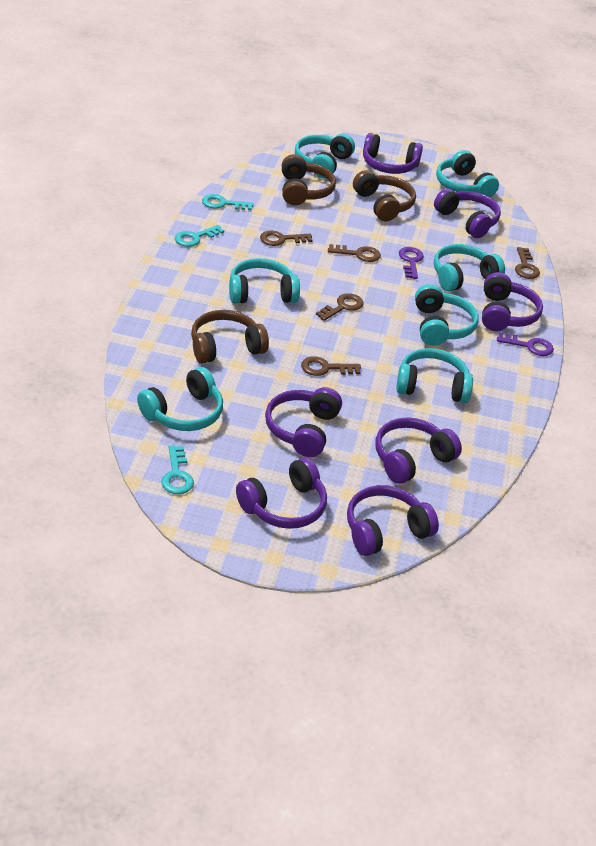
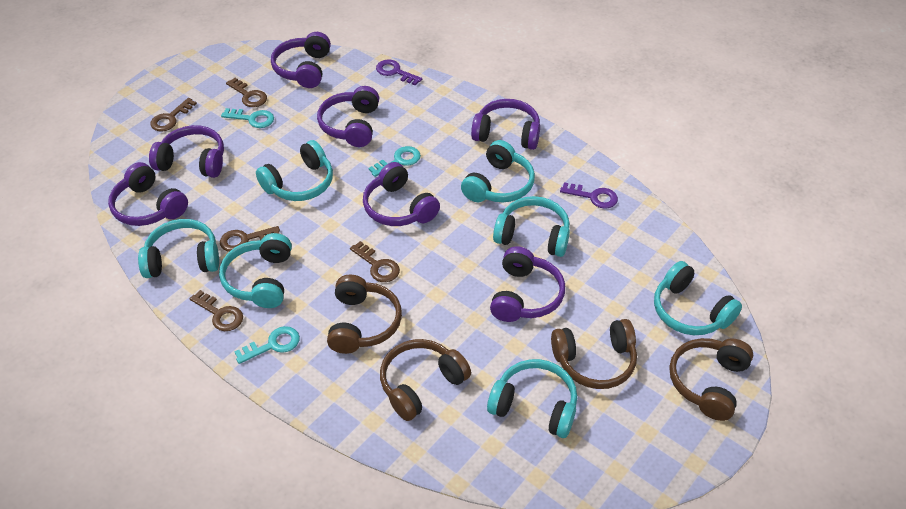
brown headphones: [191,310,269,364] [282,154,336,205] [353,170,416,221] = 3 -> [327,275,402,354] [380,339,471,421] [551,319,637,389] [669,338,753,421] = 4

